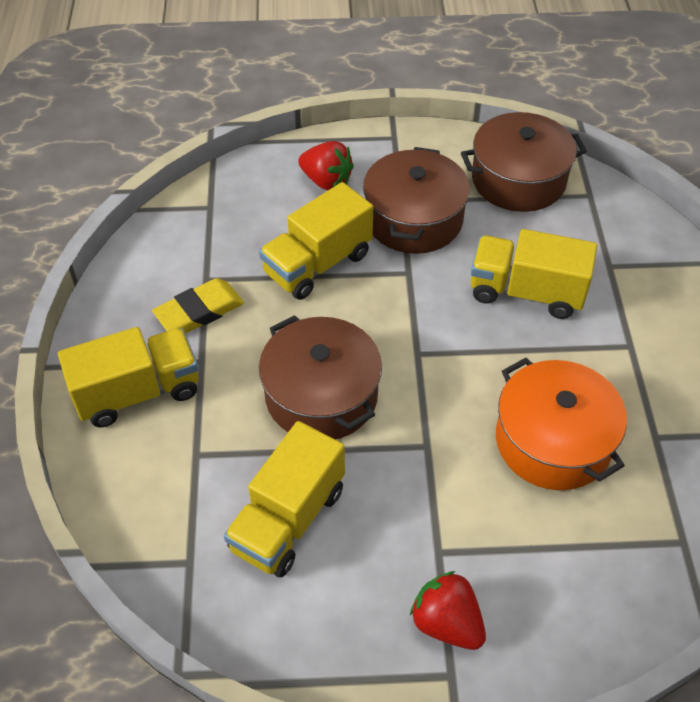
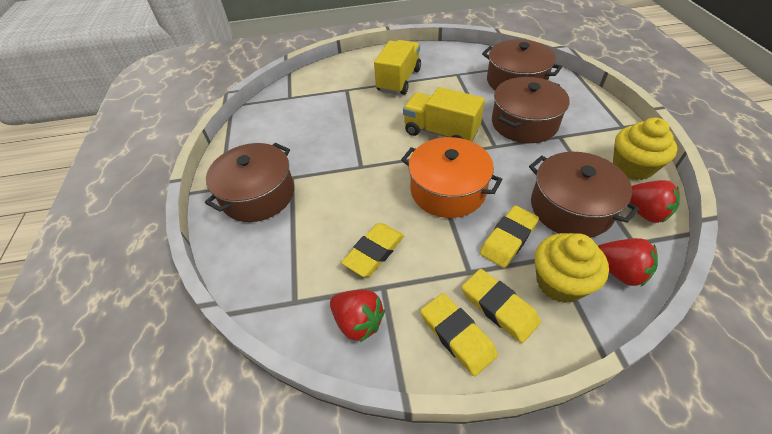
brown pot: [259,315,382,440] [363,147,470,254] [461,112,587,212] = 3 -> [205,143,294,222] [482,39,562,90] [492,77,570,143] [529,152,640,238] = 4
red strawberry: [298,141,354,190] [410,571,486,650] = 2 -> [330,289,385,342] [598,238,658,287] [630,180,680,223] = 3
yellow cupcake: none = 0 -> [535,233,609,303] [613,118,678,180] = 2
yellow eraser: [152,278,244,334] = 1 -> [341,223,404,277] [420,293,498,376] [462,269,541,343] [480,206,539,268] = 4
yellow truck: [58,327,198,427] [224,421,345,578] [259,182,373,300] [471,229,597,319] = 4 -> [374,40,421,95] [403,87,485,142] = 2

